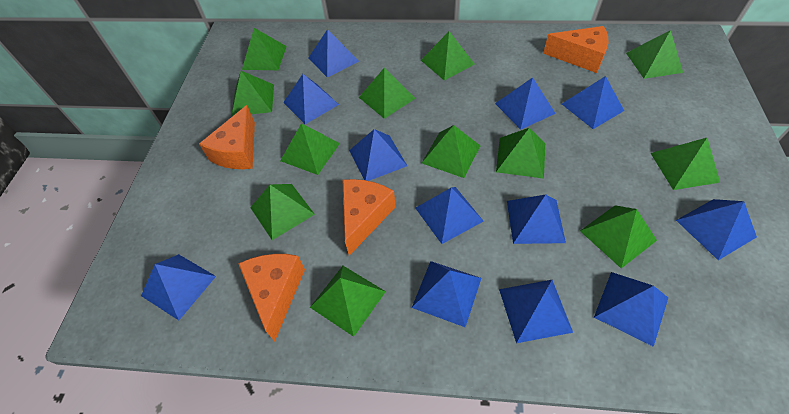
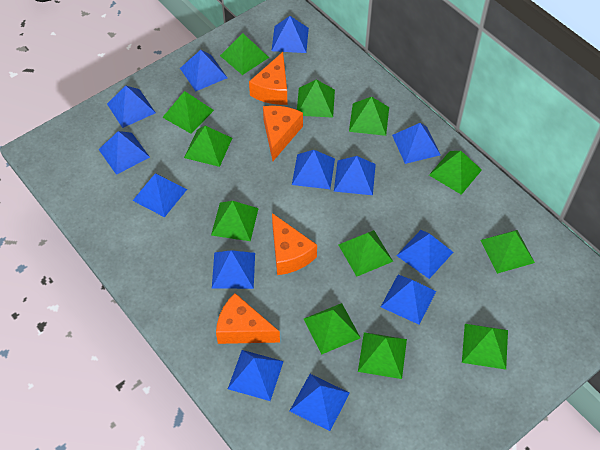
blue pyramid: [141,254,216,320] [283,74,339,124] [308,29,359,77] [349,129,407,181] [412,261,481,327] [415,187,483,244] [495,77,556,130] [499,280,573,343] [507,194,566,244] [562,76,624,129] [594,272,668,347] [676,199,757,260] = 12 -> [98,131,150,175] [107,86,156,128] [132,173,187,217] [180,50,227,91] [212,250,255,289] [228,350,284,401] [271,16,309,53] [290,374,350,431] [292,150,335,189] [334,156,376,195] [381,275,436,325] [392,123,440,164] [396,230,453,279] = 13

